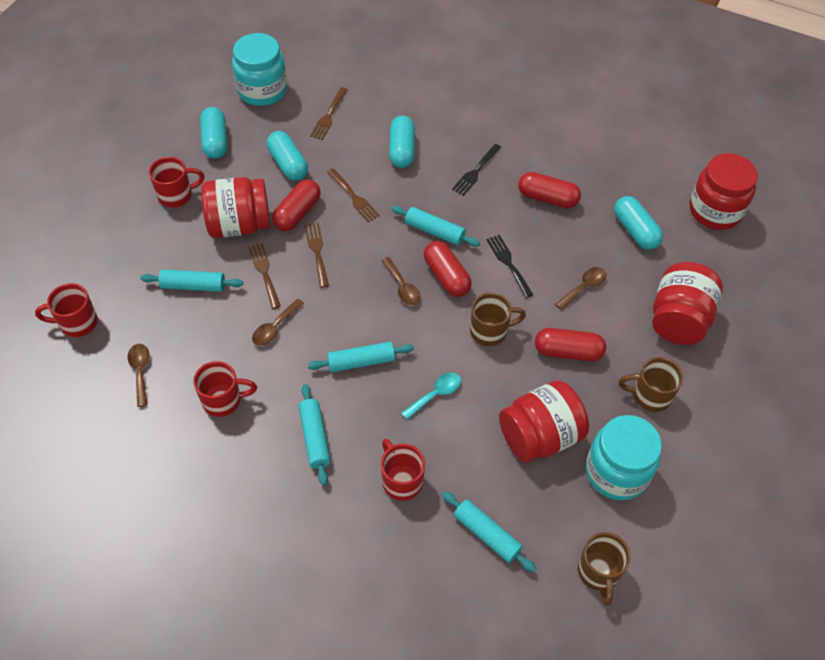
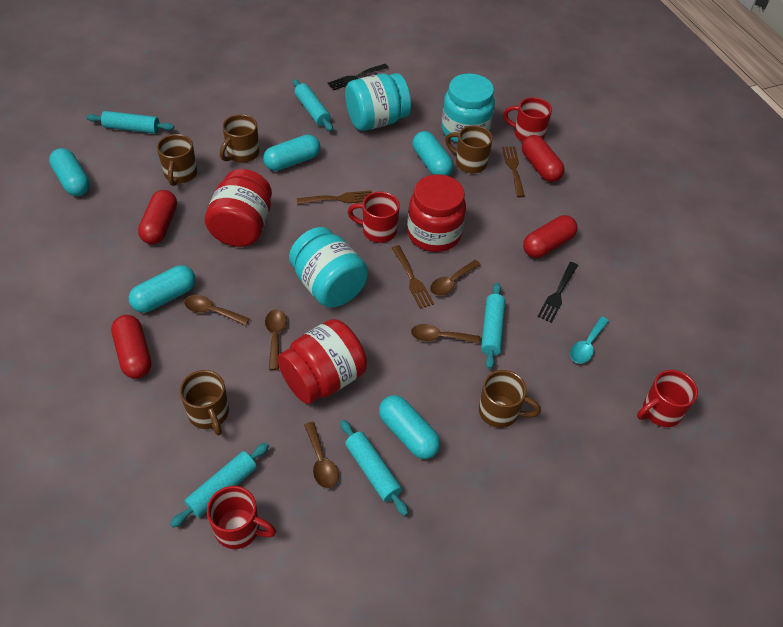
brown fork: [248,243,281,309] [304,223,329,288] [310,87,348,140] [327,168,380,222] = 4 -> [297,191,372,204] [392,245,434,309] [502,146,525,197] = 3
brown mug: [470,293,526,346] [578,532,631,606] [619,357,683,412] = 3 -> [157,134,197,186] [180,370,229,435] [220,114,259,163] [445,125,493,173] [479,370,541,428] = 5
brown spoon: [128,344,150,407] [252,299,304,346] [381,257,421,305] [555,267,607,310] = 4 -> [184,295,250,326] [265,309,287,370] [304,422,339,488] [411,324,480,344] [430,260,481,296] = 5
red jar: [201,177,270,238] [499,380,589,463] [652,262,723,345] [690,153,758,230] = 4 -> [205,169,272,247] [277,319,367,404] [407,174,466,252] = 3
turquoise capsule: [200,107,227,159] [267,131,308,181] [389,116,415,168] [614,196,663,250] = 4 -> [49,148,90,196] [129,265,196,313] [263,134,320,171] [379,395,440,459] [413,131,453,176] = 5
turquoise jar: [232,33,287,106] [586,415,662,500] = 2 -> [289,227,368,307] [345,73,411,131] [441,73,495,143] = 3

